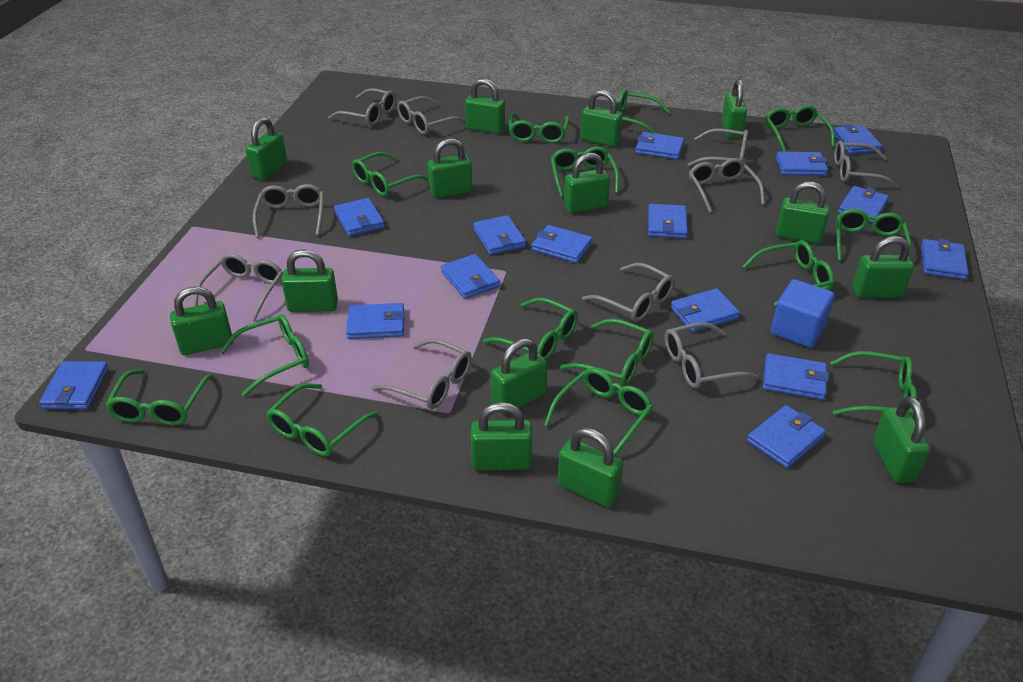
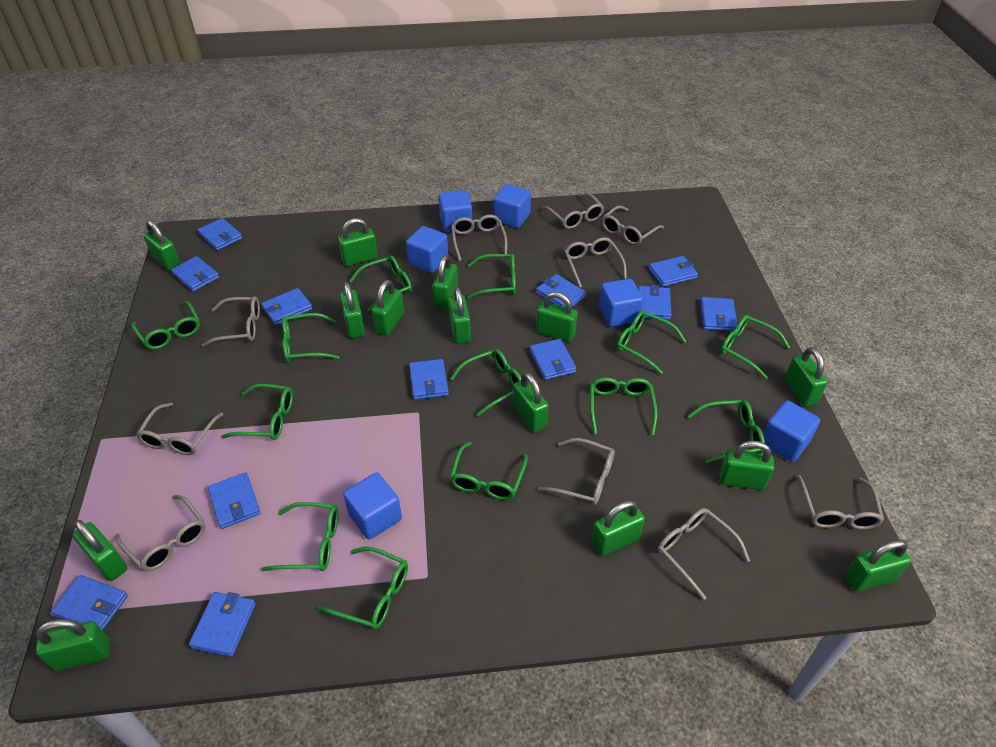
blue cube: [771,279,834,348] = 1 -> [343,473,402,539] [406,226,448,273] [439,190,472,232] [494,184,531,228] [599,279,643,327] [763,401,820,462] = 6
blue wallet: [39,361,109,409] [334,198,385,236] [346,303,405,339] [441,254,500,299] [473,215,526,255] [532,225,592,263] [635,132,684,159] [648,204,688,239] [671,288,740,332] [747,405,826,468] [763,353,829,400] [776,151,828,176] [833,124,882,154] [838,186,889,223] [921,239,969,280] = 15 -> [51,575,128,630] [171,256,219,292] [189,592,256,657] [198,218,242,251] [208,472,260,529] [261,288,313,325] [409,359,449,400] [530,339,577,380] [536,274,586,307] [638,285,671,320] [649,256,698,287] [700,297,738,331] = 12
green glasses: [105,369,213,425] [220,314,309,396] [267,383,379,456] [352,152,429,196] [483,298,578,360] [509,113,569,143] [544,368,653,456] [551,146,619,197] [560,319,654,386] [616,89,670,134] [742,240,834,306] [765,105,835,152] [830,351,917,417] [836,209,911,261] = 14 -> [131,301,200,350] [221,384,293,440] [261,502,338,571] [282,313,339,362] [318,547,408,629] [349,255,412,311] [450,349,521,416] [450,442,528,500] [467,254,516,299] [590,377,658,435] [617,311,686,374] [688,400,765,464] [721,315,790,379] = 13

